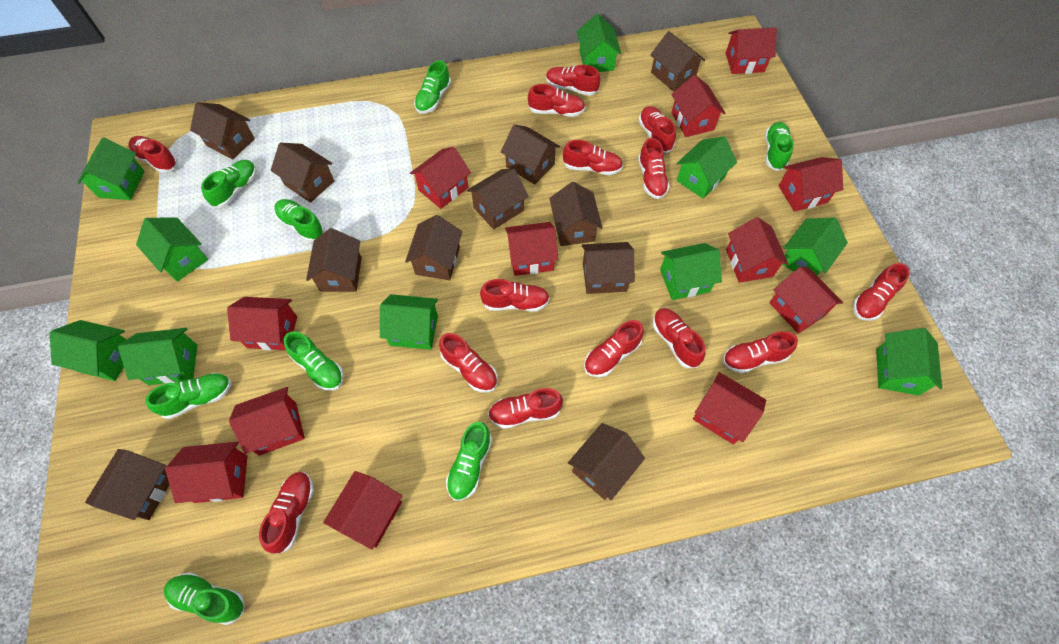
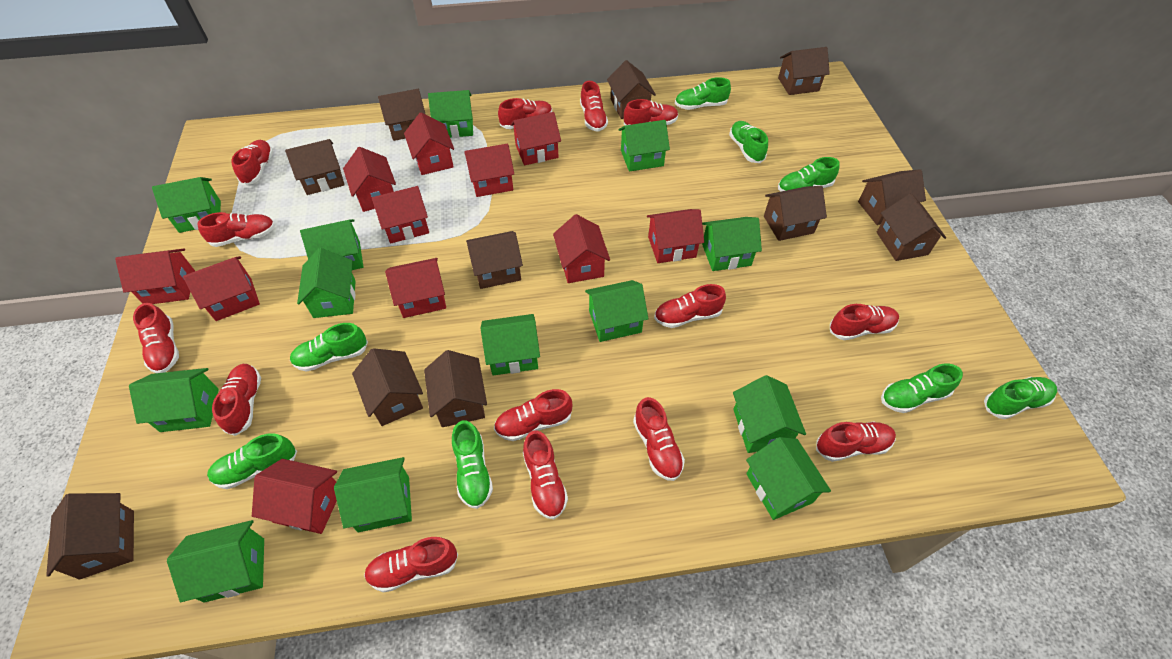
green house: [50,320,126,381] [77,138,145,200] [118,328,198,385] [136,217,208,281] [380,294,438,350] [577,14,621,72] [660,243,722,300] [676,136,737,199] [782,217,848,276] [876,328,942,396] = 10 -> [129,368,219,432] [152,177,221,233] [167,520,264,603] [297,248,356,318] [300,219,363,270] [334,457,412,532] [428,90,473,138] [481,314,540,376] [585,280,649,342] [619,120,670,172] [702,217,762,271] [733,375,806,453] [746,437,831,520] = 13
red house: [165,441,248,503] [227,297,297,350] [229,387,305,456] [323,471,402,549] [410,146,471,209] [505,222,558,276] [671,75,726,137] [693,372,766,445] [725,27,777,74] [726,217,788,283] [769,267,843,334] [779,157,843,212] = 12 -> [115,249,195,304] [183,256,260,321] [252,459,337,534] [343,147,396,212] [372,186,429,243] [385,258,446,318] [404,113,454,175] [464,144,514,197] [510,112,561,165] [553,214,610,283] [647,209,704,263] = 11

